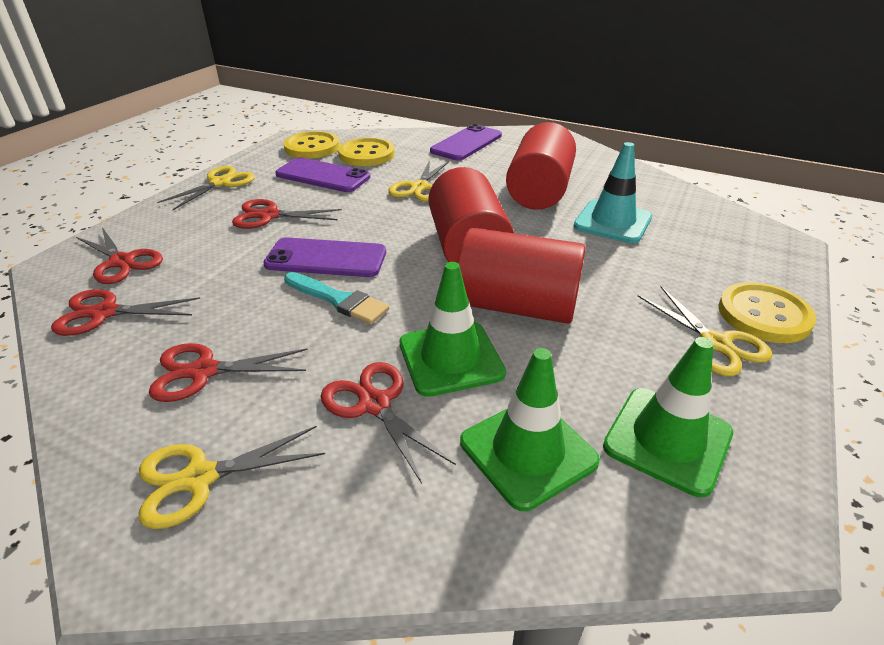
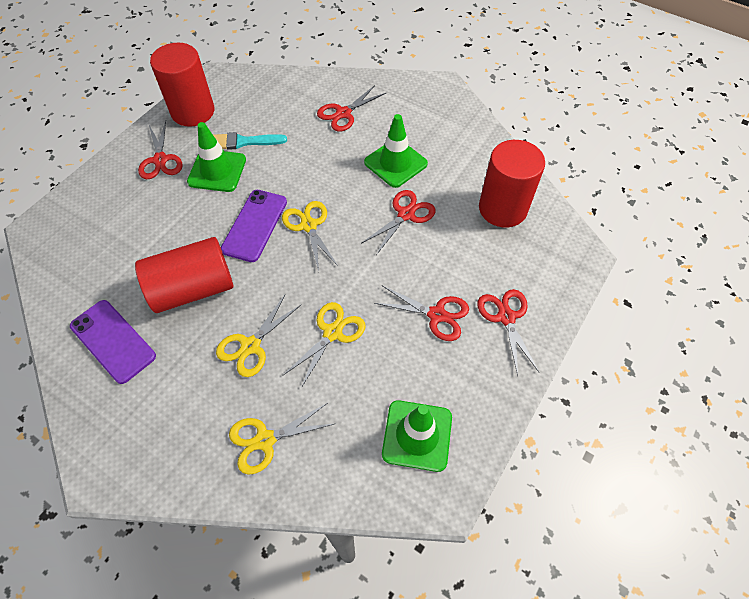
purple phone: [263,237,386,277] [275,157,371,192] [430,124,502,161] = 3 -> [70,300,156,384] [221,190,287,262] = 2
turquoise traffic cone: [574,142,652,243] = 1 -> none = 0
yellow button: [284,131,339,159] [338,138,395,166] [718,282,816,343] = 3 -> none = 0

